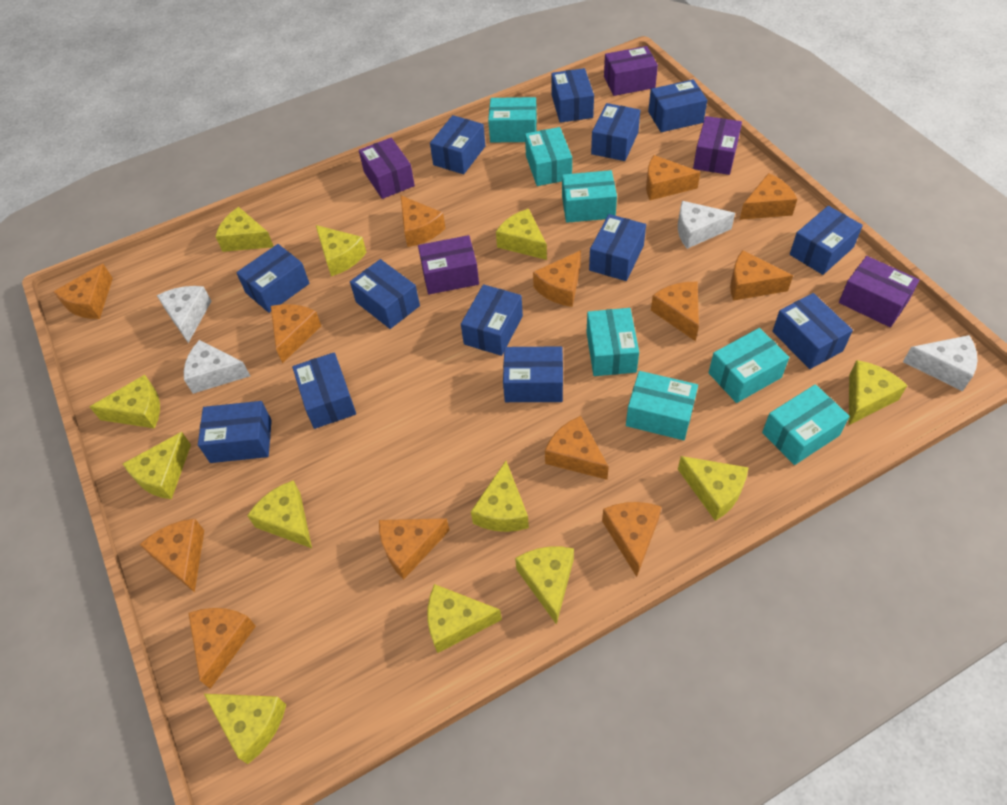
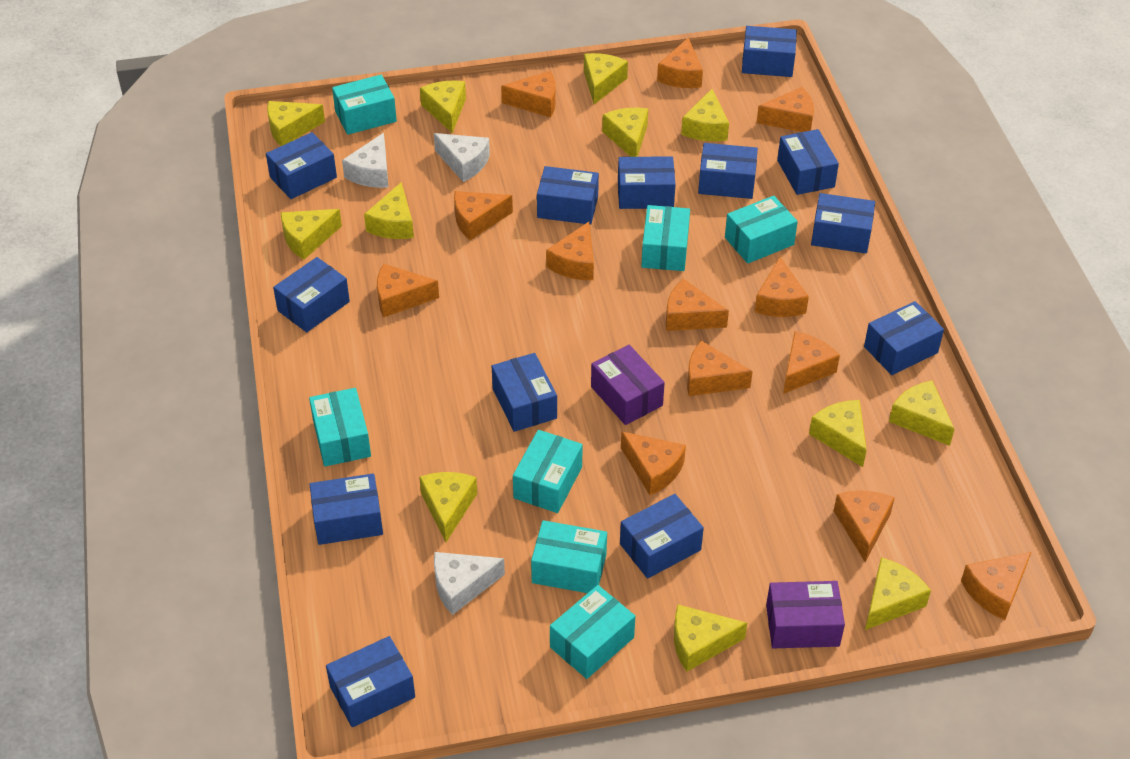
purple box: [359,138,415,199] [418,235,479,295] [604,46,658,96] [693,116,742,175] [839,256,920,327] = 5 -> [591,345,665,425] [766,581,845,648] = 2
white cheese: [157,286,211,343] [184,340,250,394] [678,201,735,249] [903,335,978,391] = 4 -> [342,133,389,188] [434,133,490,182] [434,552,505,615] = 3

